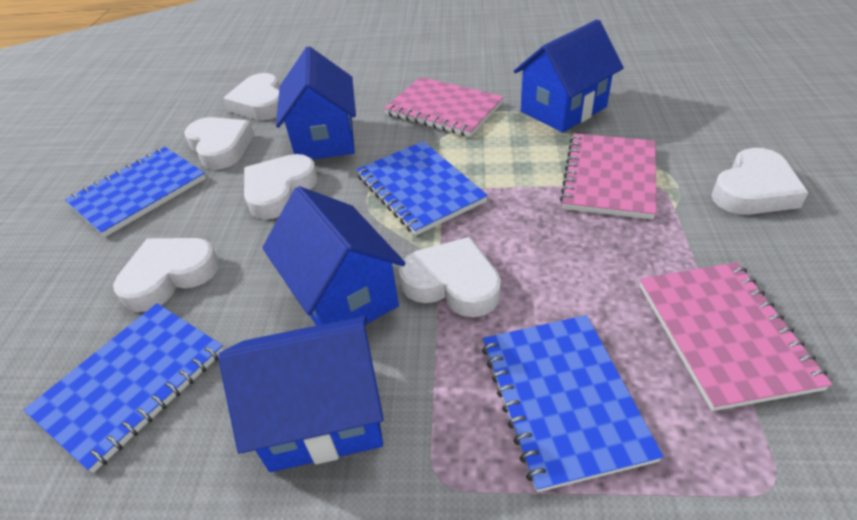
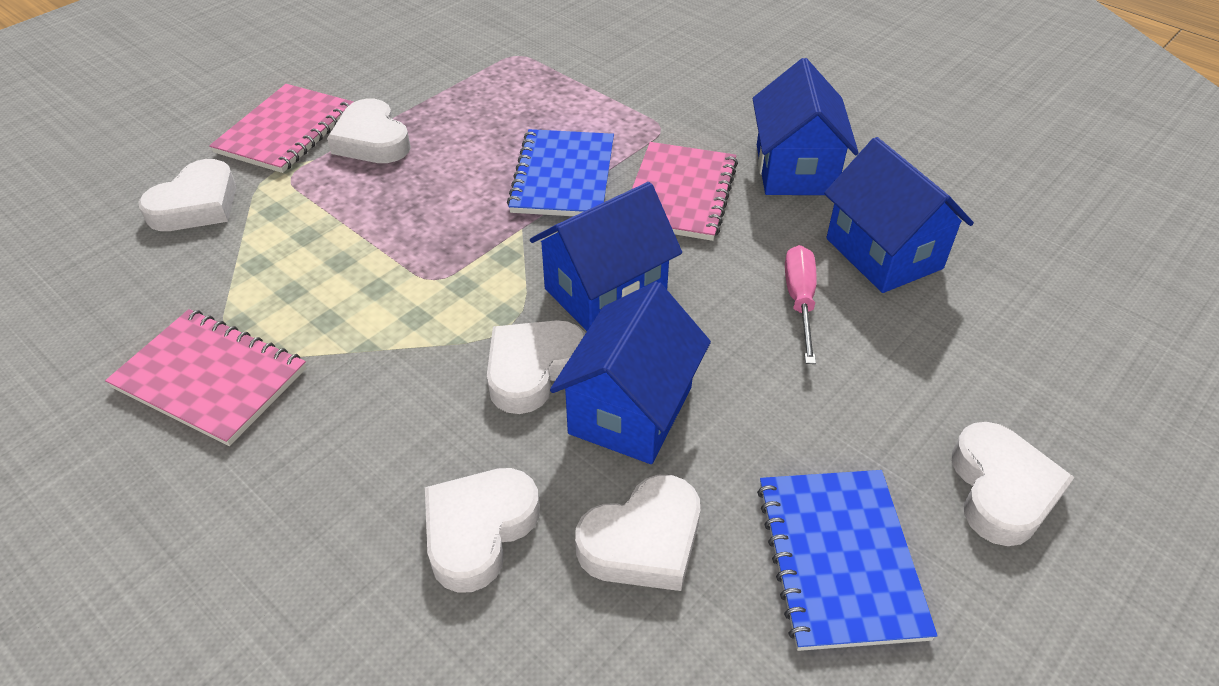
blue notebook: [24,303,224,473] [65,147,206,237] [356,141,488,235] [482,315,664,493] = 4 -> [507,129,614,216] [757,470,938,651] = 2
pink screwdriver: none = 0 -> [785,245,817,364] = 1

